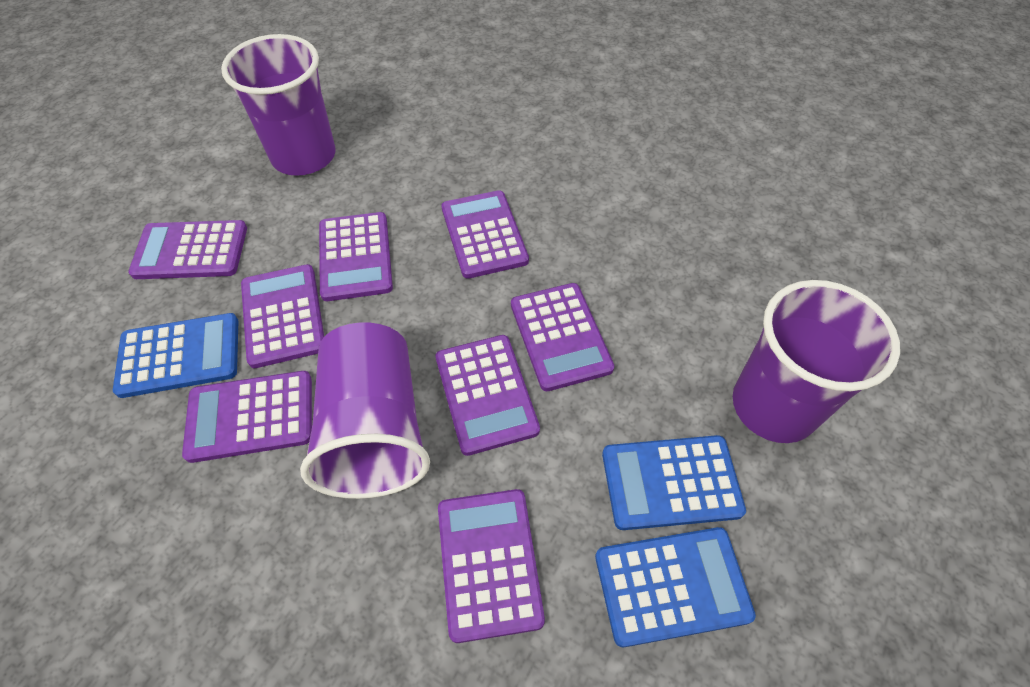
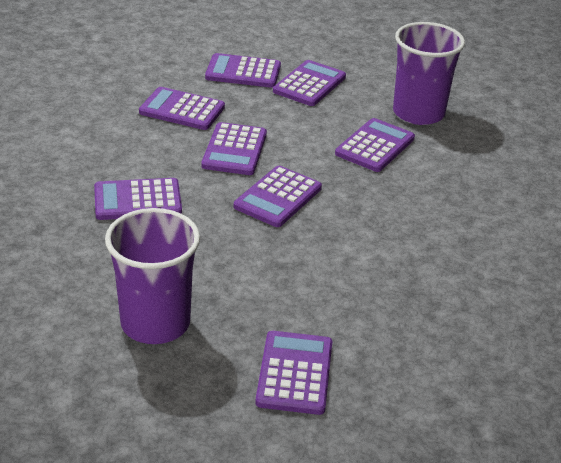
blue calculator: [113,313,238,398] [595,527,756,647] [602,435,746,530] = 3 -> none = 0
purple cup: [221,34,336,176] [300,322,430,499] [733,280,900,443] = 3 -> [105,208,200,344] [393,22,465,125] = 2

